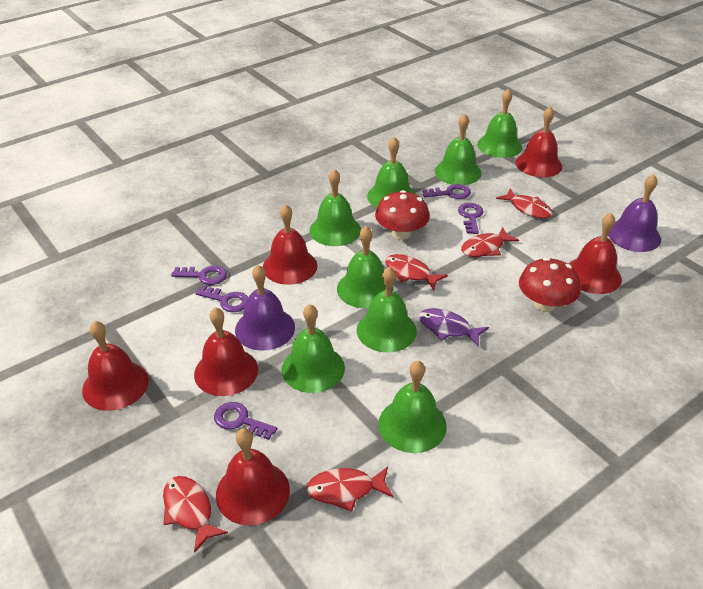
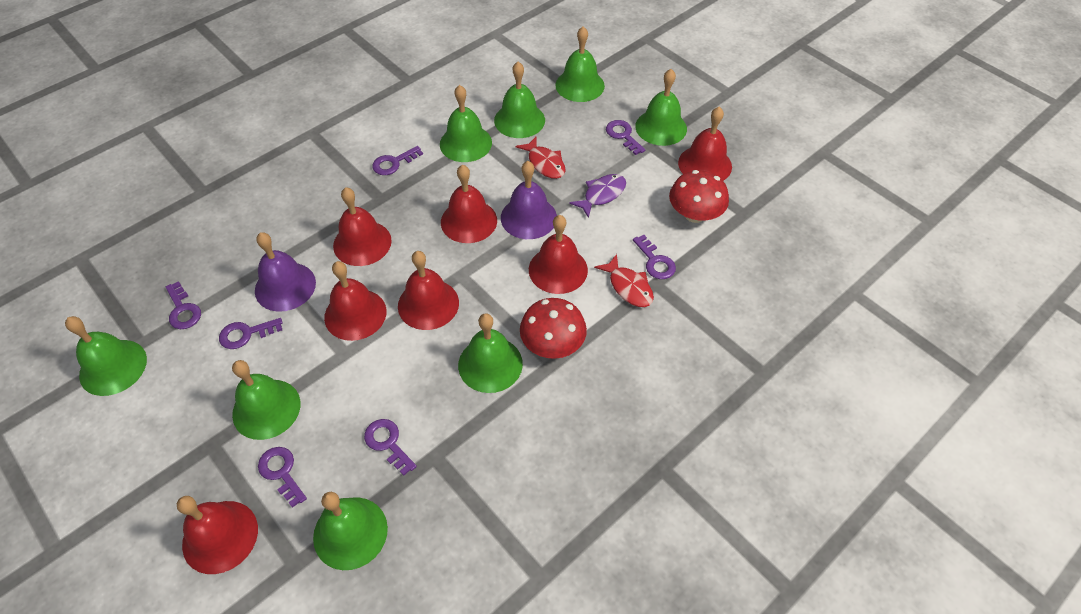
purple key: [171,266,227,285] [195,286,248,312] [214,402,277,440] [423,184,471,199] [458,203,484,234] = 5 -> [166,281,201,329] [219,318,283,349] [258,447,307,508] [364,419,417,476] [372,146,423,175] [606,120,645,155] [633,235,676,279] = 7
red bell: [82,321,149,411] [194,307,258,396] [216,428,290,526] [263,204,317,285] [516,106,562,177] [569,213,622,294] = 6 -> [177,496,258,574] [324,261,387,341] [333,187,392,266] [398,251,459,330] [441,165,497,243] [529,215,588,294] [678,107,732,181] = 7
red fish: [163,476,228,553] [306,466,393,512] [385,254,448,291] [461,227,519,257] [496,188,553,219] = 5 -> [515,137,566,179] [594,254,654,307] = 2

